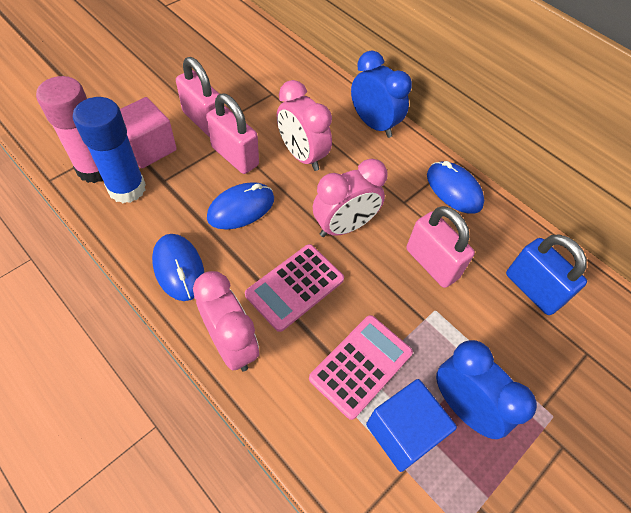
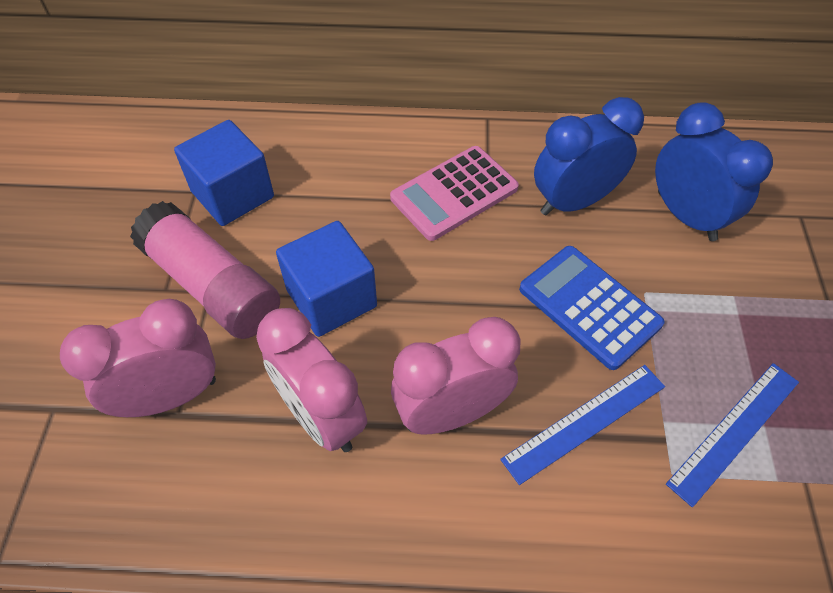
blue calculator: none = 0 -> [519,246,664,370] = 1
blue cube: [366,379,457,472] = 1 -> [174,120,274,226] [276,221,377,337] = 2
blue glue stick: [73,97,146,203] = 1 -> none = 0
blue mouse: [152,234,204,301] [207,182,274,230] [427,161,484,214] = 3 -> none = 0
blue padlock: [506,234,587,315] = 1 -> none = 0
blue ruler: none = 0 -> [500,365,665,485] [666,363,799,507] = 2
pink calculator: [245,244,344,332] [309,315,413,420] = 2 -> [390,146,519,241] = 1
pink cube: [120,97,177,168] = 1 -> none = 0
pink padlock: [176,57,219,137] [206,94,259,174] [406,206,475,288] = 3 -> none = 0

